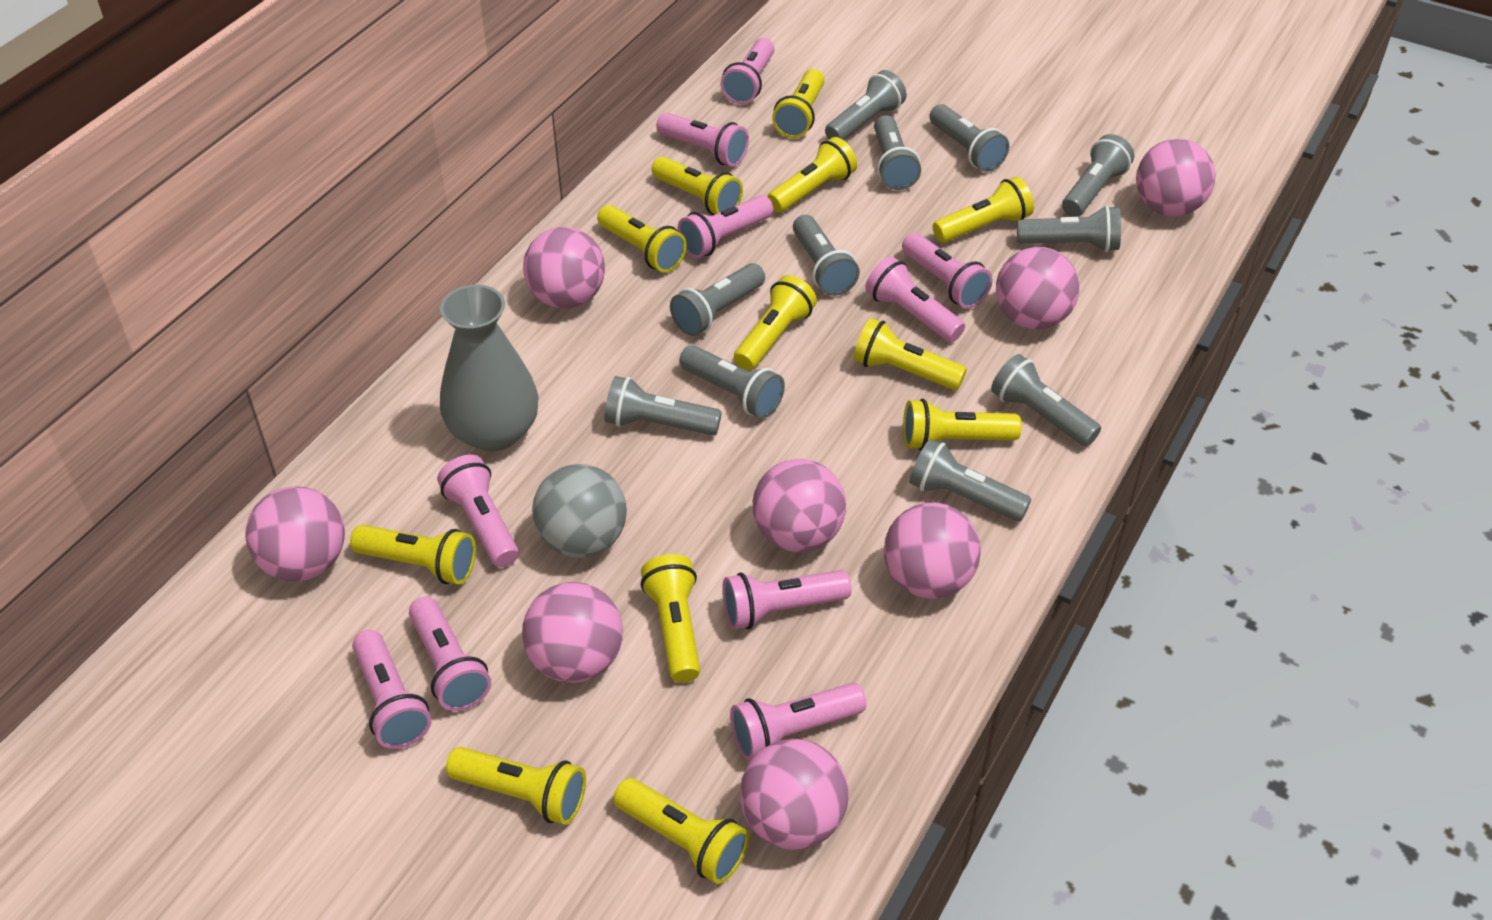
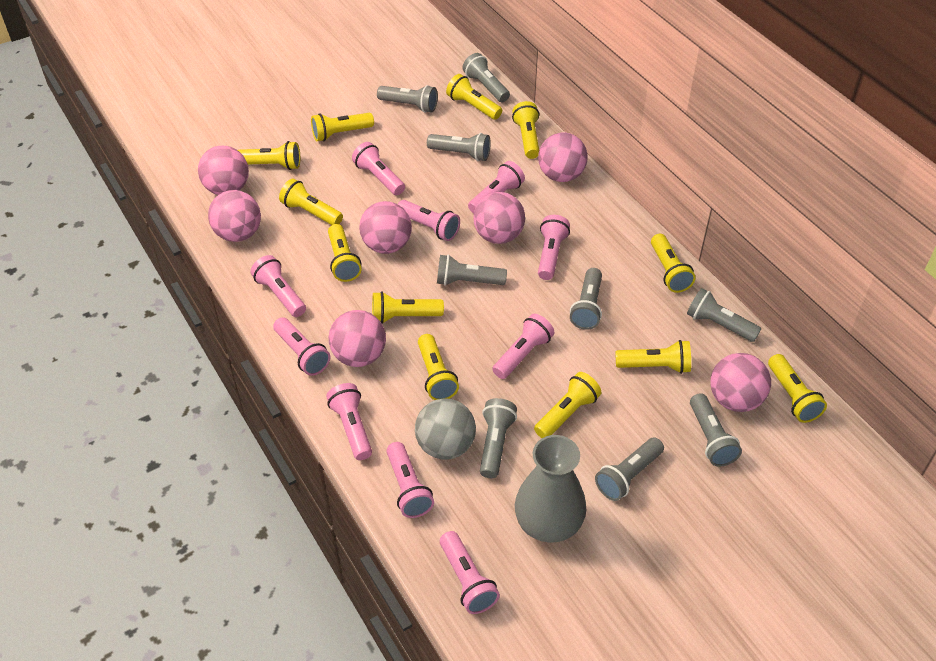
grey flashlight: [604,376,722,436] [670,263,765,336] [679,345,785,419] [793,215,860,296] [825,70,907,140] [874,115,921,190] [909,439,1031,522] [929,104,1009,172] [991,354,1101,447] [1017,205,1121,252] [1062,134,1134,217] = 11 -> [377,85,438,113] [427,133,491,161] [437,255,507,286] [463,53,510,102] [480,398,517,478] [570,268,602,330] [595,437,664,501] [687,288,761,342] [690,393,742,467] = 9
pink ball: [245,486,345,581] [522,582,623,683] [523,227,605,309] [740,739,849,850] [753,459,846,552] [884,503,981,599] [996,247,1080,329] [1136,139,1216,217] = 8 -> [198,146,249,195] [208,190,261,242] [329,310,386,367] [359,201,412,254] [473,192,525,244] [538,132,588,182] [710,353,771,412] = 7

